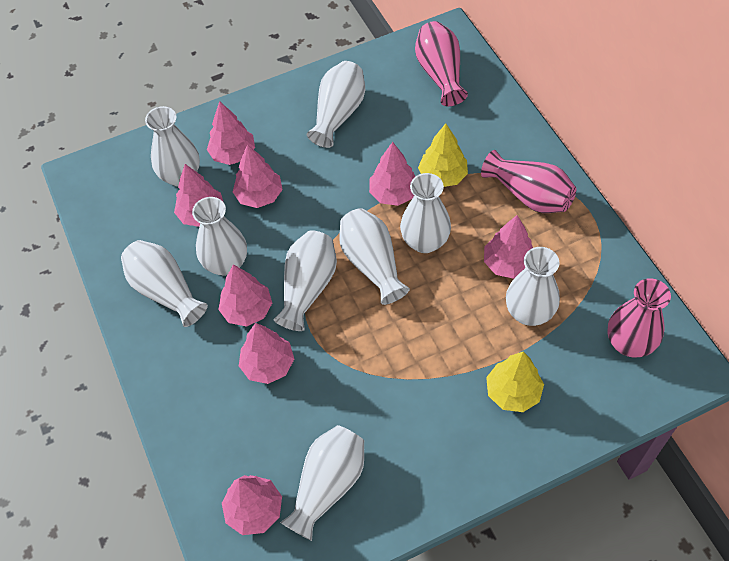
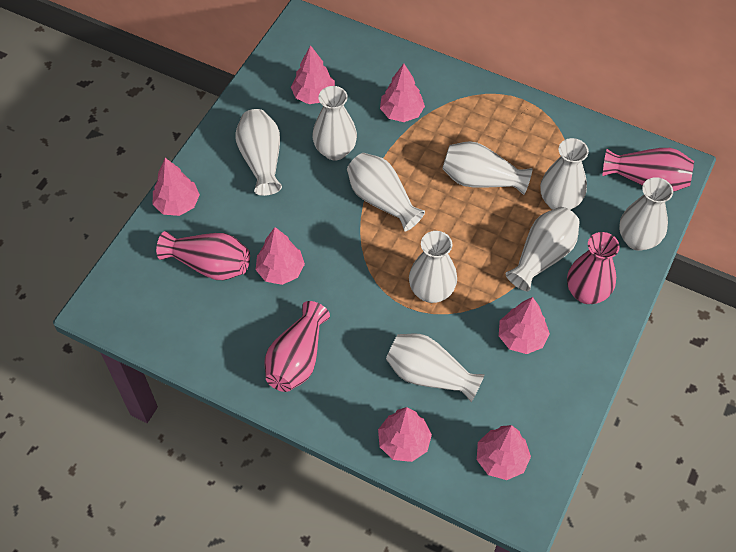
pink tree: [174,164,223,227] [207,101,255,165] [218,264,272,327] [222,475,282,535] [233,144,283,208] [239,323,294,384] [369,142,415,206] [484,215,533,279] = 8 -> [153,158,200,216] [256,227,305,285] [291,45,335,104] [378,407,432,462] [380,64,425,122] [477,425,531,480] [499,297,550,354] = 7
pink vase: [415,21,468,106] [481,150,576,213] [608,278,671,358] = 3 -> [156,231,250,280] [265,301,330,392] [567,232,620,304] [603,148,694,192] = 4
yellow tree: [418,123,468,187] [486,352,544,412] = 2 -> none = 0

